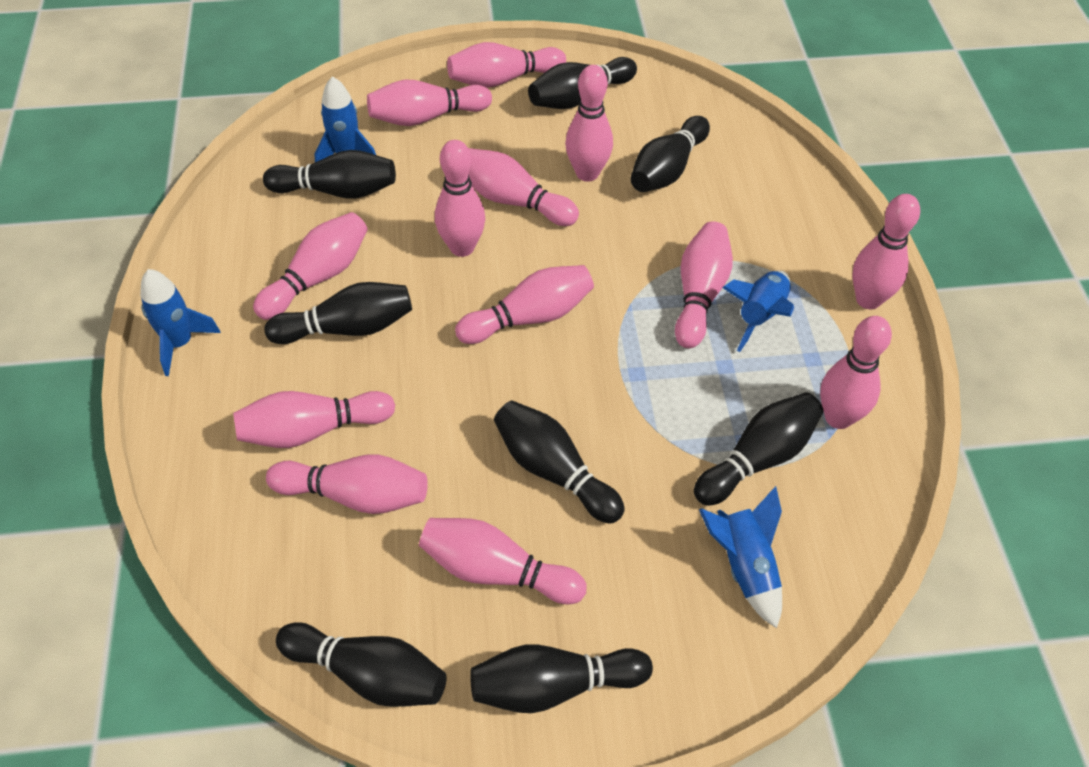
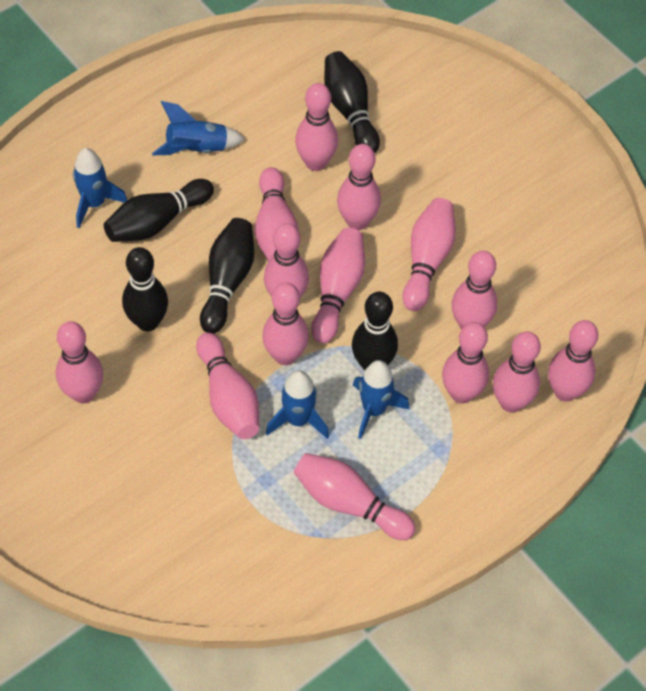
black bowling pin: [263,150,396,199] [264,282,412,344] [276,622,447,707] [470,644,653,713] [494,400,624,524] [528,57,637,109] [630,116,710,192] [694,392,824,506] = 8 -> [104,179,214,242] [122,247,168,332] [200,218,254,334] [324,51,380,153] [352,292,398,371] = 5
pink bowling pin: [233,391,395,448] [253,212,368,320] [266,454,428,514] [367,80,492,126] [419,518,587,604] [435,140,485,257] [447,42,566,88] [455,265,594,344] [468,148,579,226] [565,65,613,182] [675,221,733,348] [820,316,892,429] [852,194,920,309] = 13 -> [56,321,103,403] [196,332,259,439] [255,167,299,261] [262,282,309,365] [264,223,309,298] [293,453,416,540] [295,83,338,171] [311,228,365,344] [337,144,381,230] [403,198,456,311] [442,322,489,403] [452,251,497,329] [493,331,541,413] [548,320,598,402] = 14

